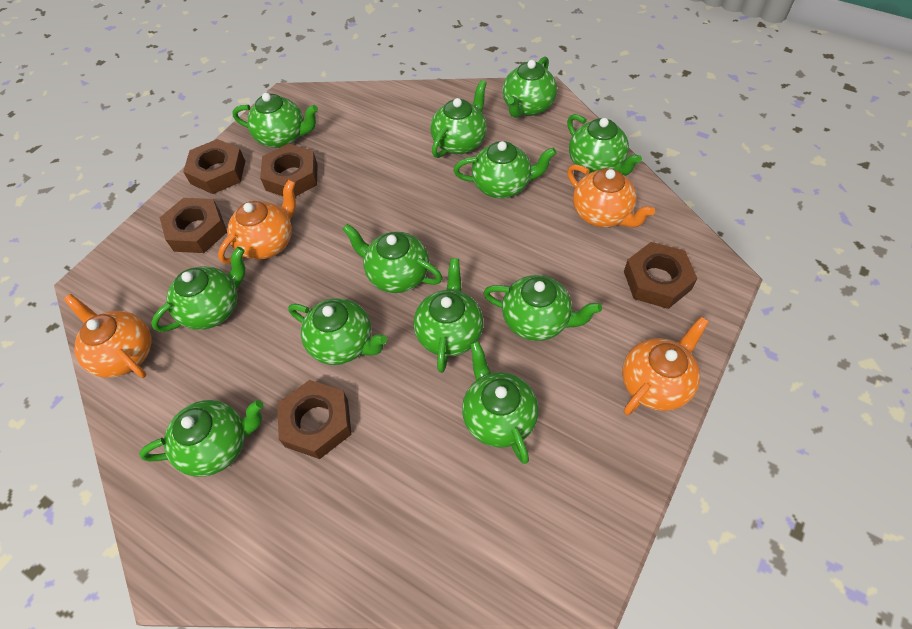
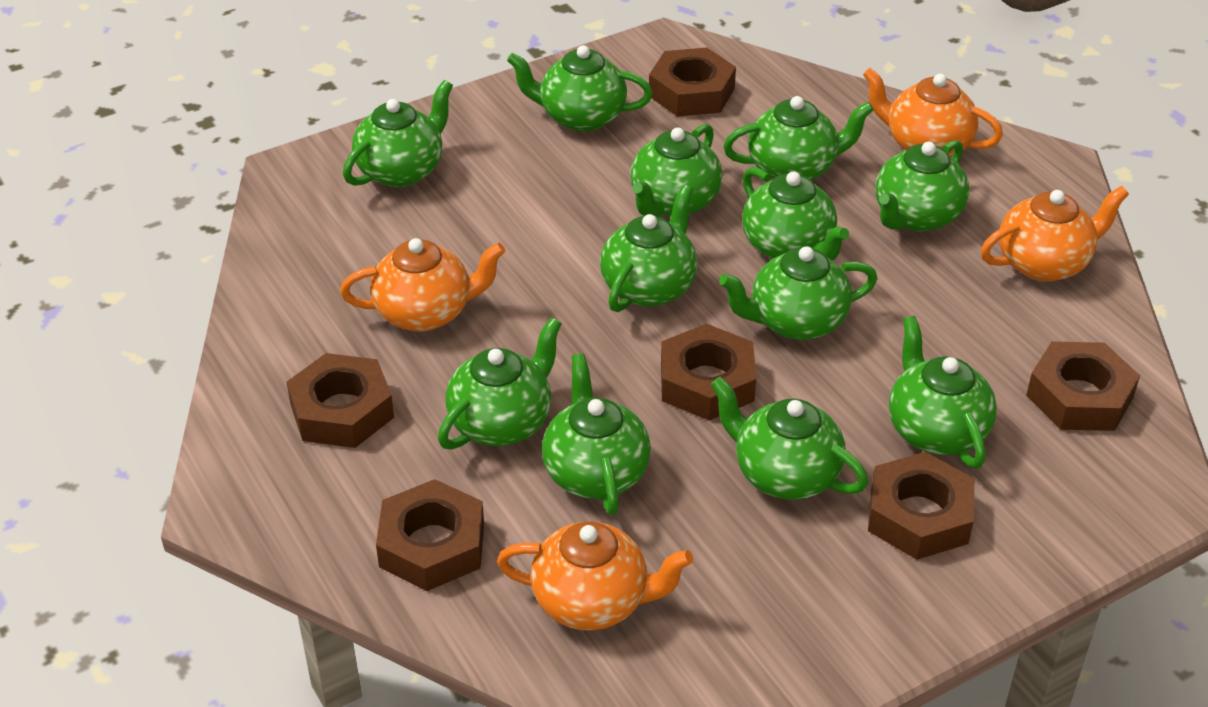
brown nut: [160,198,227,253] [183,139,245,194] [260,143,318,197] [277,380,351,459] [624,242,698,309] = 5 -> [286,353,394,448] [376,479,484,591] [649,48,736,117] [661,324,756,420] [868,452,975,560] [1026,341,1140,431] = 6

